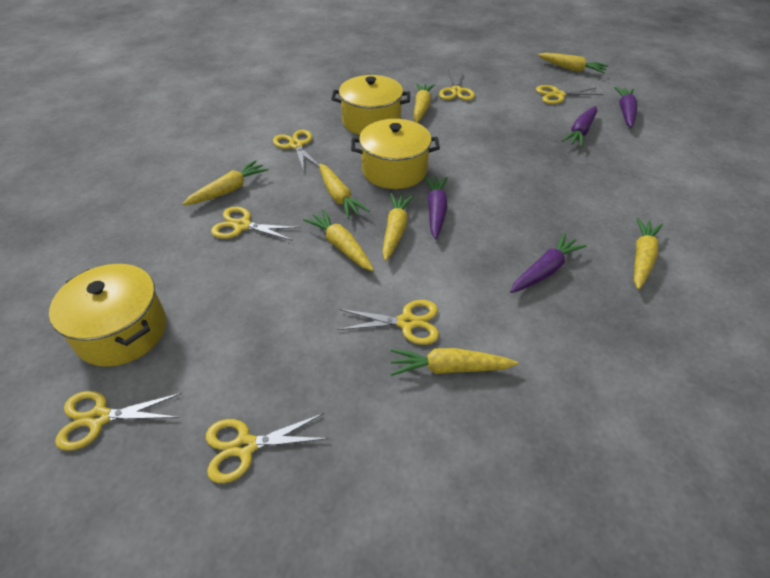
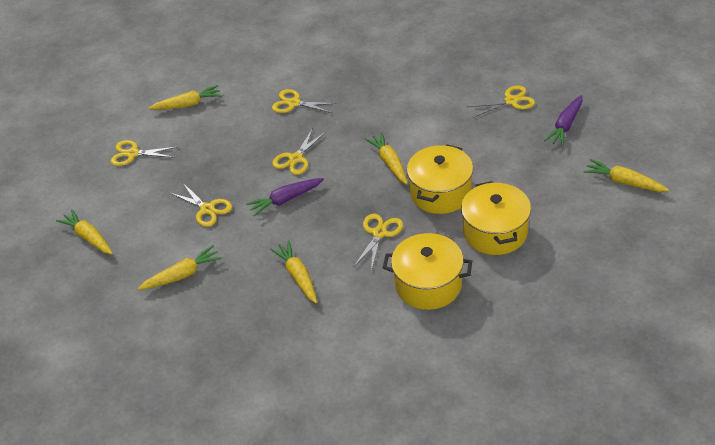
purple carrot: [425,176,448,239] [510,233,587,293] [562,106,597,147] [614,87,637,128] = 4 -> [246,178,324,217] [544,95,582,146] = 2
yellow carrot: [182,160,269,206] [303,209,374,271] [319,164,369,219] [382,193,414,261] [390,348,518,376] [413,83,434,123] [538,53,608,73] [634,218,663,290] = 8 -> [56,209,113,254] [138,245,222,290] [149,85,222,110] [270,240,317,303] [365,132,408,185] [584,159,669,192] = 6
yellow scissors: [55,391,182,451] [206,413,329,483] [211,207,301,241] [273,130,319,172] [337,300,439,345] [439,70,475,101] [536,85,603,104] = 7 -> [110,140,177,166] [171,182,232,227] [272,89,338,113] [272,128,327,175] [354,214,403,272] [468,85,535,118] = 6

